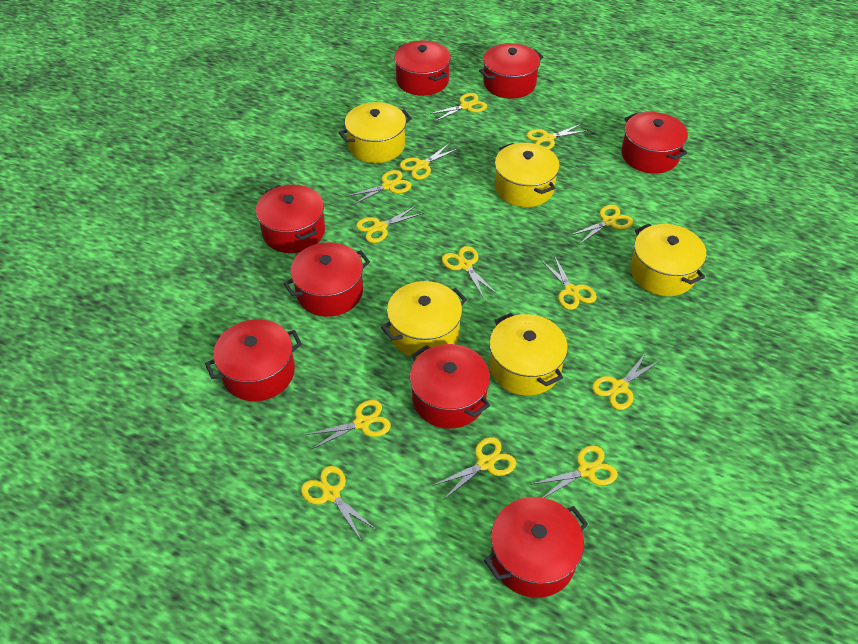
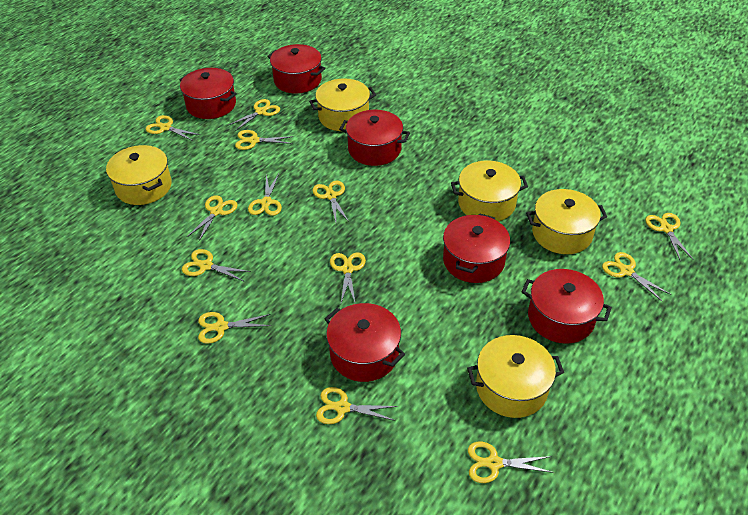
red pot: [205,319,302,401] [256,185,325,253] [283,242,370,317] [394,40,451,96] [410,344,490,429] [479,43,543,99] [484,497,588,598] [621,112,688,174] = 8 -> [180,68,237,119] [267,44,325,93] [325,303,405,382] [339,110,410,166] [443,213,510,283] [521,269,612,344] = 6

